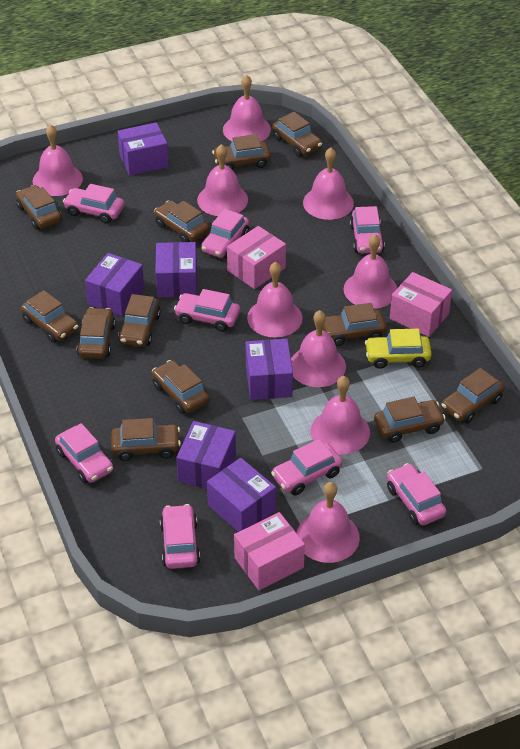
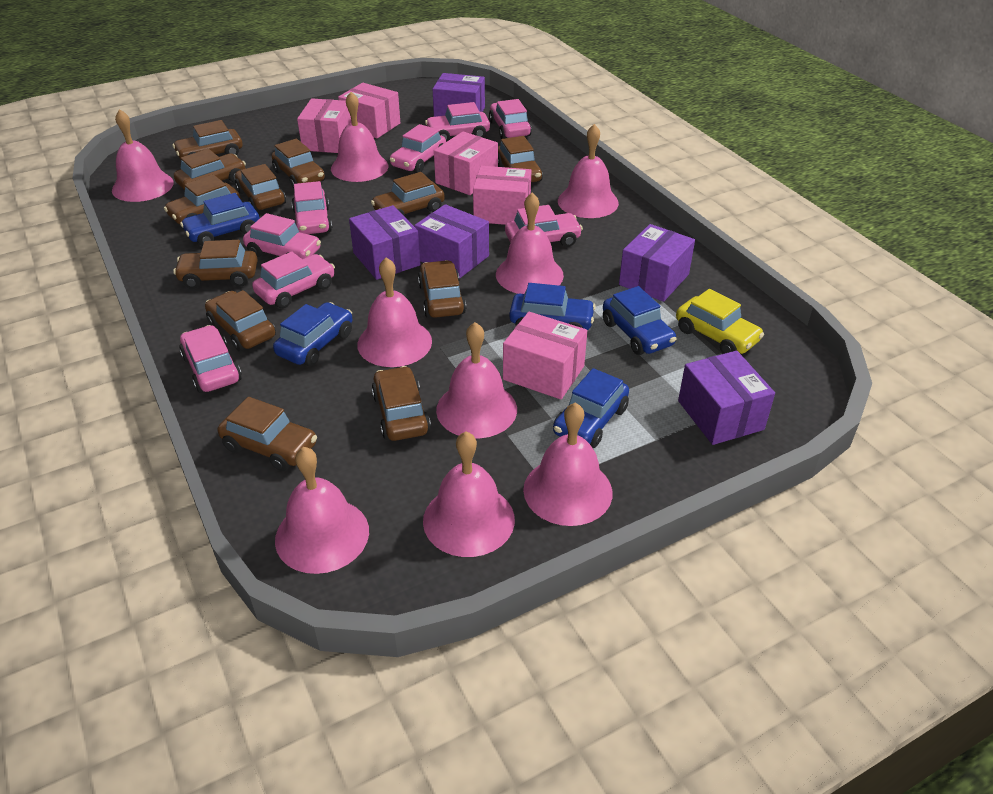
blue car: none = 0 -> [180,193,260,246] [273,302,352,366] [509,283,596,330] [553,368,629,448] [603,286,677,355] = 5
pink box: [227,226,286,289] [234,512,305,590] [390,272,452,337] = 3 -> [297,98,352,153] [338,83,400,138] [434,132,498,195] [473,166,531,225] [503,312,587,399] = 5
purple box: [85,253,144,316] [118,122,169,176] [155,242,197,297] [176,421,236,489] [207,458,276,532] [246,339,293,400] = 6 -> [349,205,420,280] [414,204,489,278] [433,73,485,117] [619,224,695,302] [678,351,775,445] = 5

